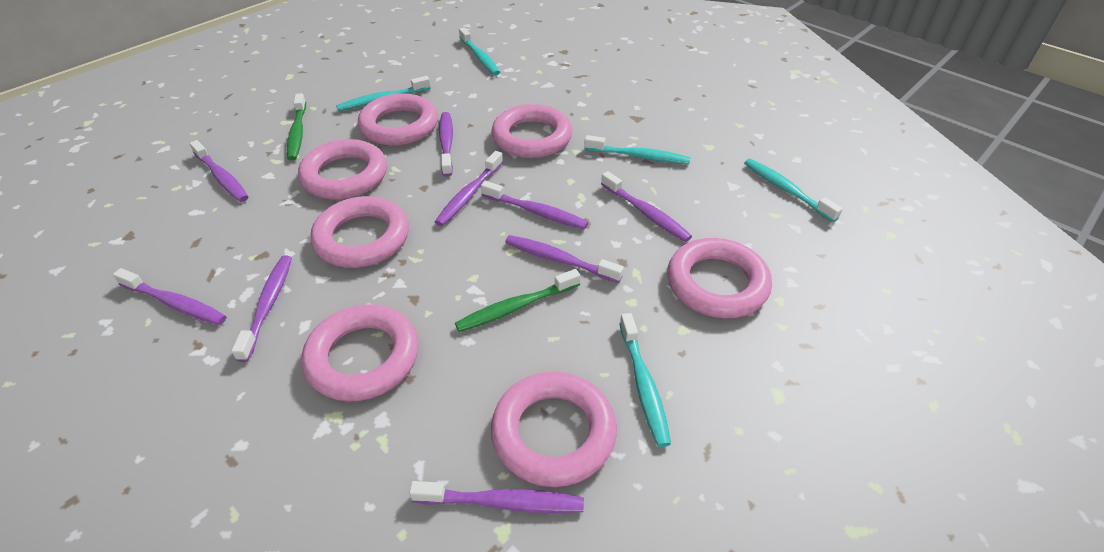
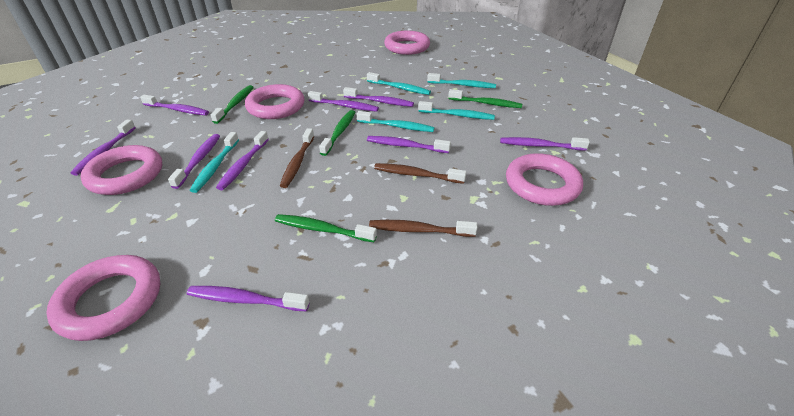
brown toothbrush: none = 0 -> [280,128,314,188] [369,220,477,237] [374,163,466,184] = 3
green toothbrush: [287,93,306,161] [455,269,581,332] = 2 -> [211,85,254,124] [275,214,377,242] [319,110,356,156] [448,89,522,108] = 4
pink ring: [298,139,387,200] [302,304,419,402] [310,196,409,268] [358,93,438,146] [491,104,572,158] [491,372,617,487] [667,238,772,318] = 7 -> [46,255,160,341] [80,145,162,195] [245,84,305,119] [384,31,430,55] [506,153,583,206] = 5

